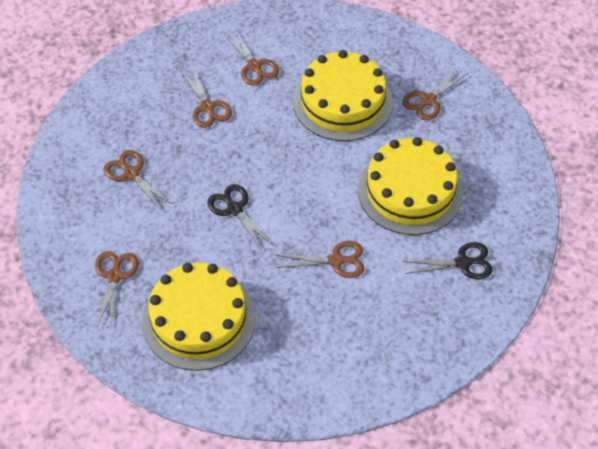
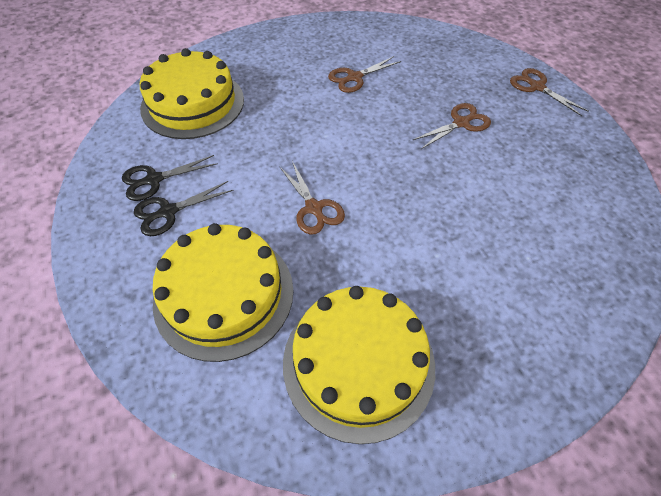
brown scissors: [95,251,139,328] [104,150,172,210] [181,68,232,128] [224,28,279,86] [276,241,364,278] [402,68,468,120] = 6 -> [279,161,345,235] [328,56,401,93] [413,103,491,149] [510,68,589,116] = 4

